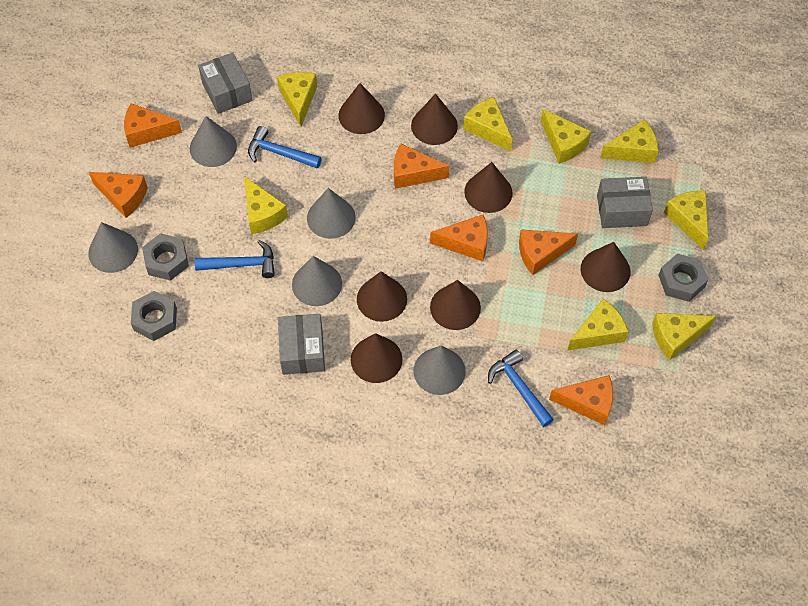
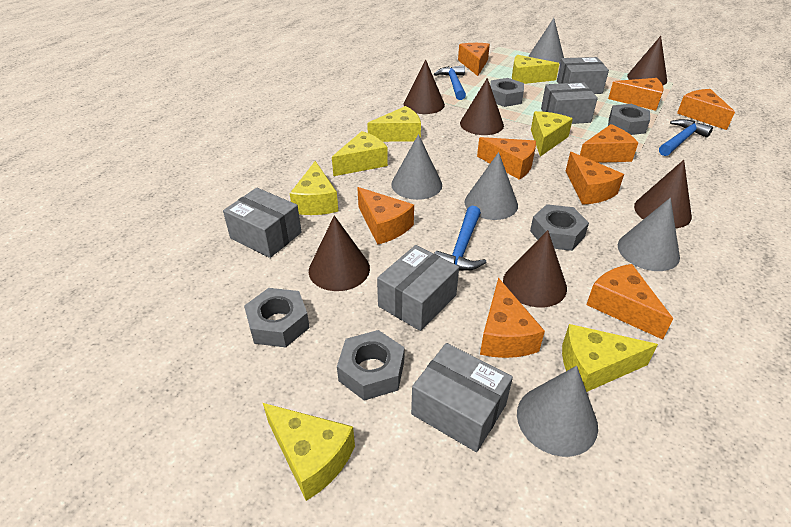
brown cone: [339,83,385,134] [351,333,403,383] [357,271,407,322] [411,94,458,145] [430,280,481,330] [464,162,513,213] [581,242,631,292] = 7 -> [309,215,370,291] [404,60,445,114] [460,78,504,135] [503,230,567,307] [627,36,667,85] [634,160,692,228] = 6
grey box: [198,52,253,114] [278,314,325,375] [597,177,653,228] = 3 -> [223,188,302,258] [377,245,459,331] [411,343,513,452] [541,82,598,124] [557,57,609,94] = 5
grey nut: [131,291,177,341] [142,233,189,281] [658,254,708,302] = 3 -> [244,288,310,347] [337,330,405,401] [490,78,524,107] [530,204,589,251] [608,104,650,135] = 5
orange cheese: [89,172,148,218] [124,103,182,148] [394,144,449,189] [430,215,488,261] [519,229,578,275] [549,375,613,425] = 6 -> [357,187,414,245] [458,43,490,76] [477,137,536,180] [480,278,545,358] [566,152,624,205] [580,124,638,163] [586,264,673,340] [608,78,663,111] [677,89,735,130] = 9
yellow cheese: [244,176,288,234] [277,72,317,127] [463,97,512,151] [541,109,591,164] [567,299,629,351] [600,120,658,163] [652,313,716,360] [664,191,708,250] = 8 -> [263,403,355,501] [290,161,338,215] [332,131,388,176] [367,106,421,142] [512,55,560,84] [531,111,573,157] [562,324,658,392] = 7

